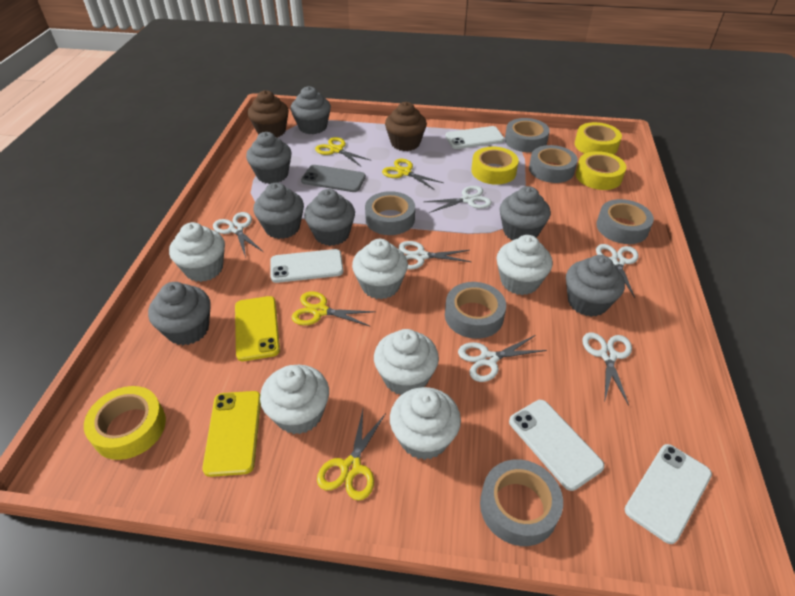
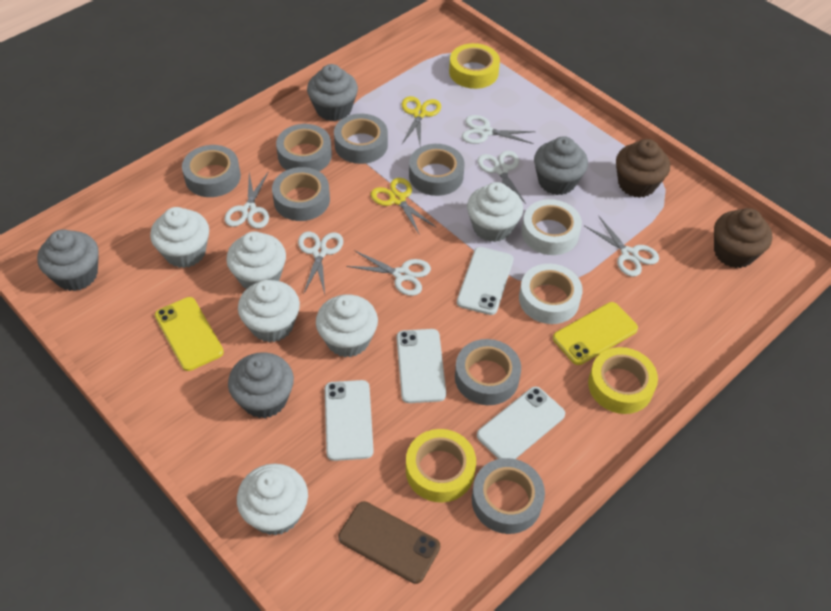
brown phone: none = 0 -> [338,501,440,584] = 1
grey cupcake: [148,282,211,345] [246,132,292,184] [253,183,304,239] [291,86,331,134] [304,189,355,246] [500,186,551,240] [566,255,625,317] = 7 -> [37,229,99,291] [228,352,294,418] [307,64,358,121] [534,136,588,195] = 4
grey phone: [301,165,366,192] = 1 -> none = 0
grey tape: [365,191,415,235] [445,282,506,339] [480,459,563,546] [505,118,550,152] [529,145,578,183] [596,199,654,244] = 6 -> [182,145,241,197] [272,167,330,221] [276,124,332,171] [334,114,388,164] [409,144,465,196] [455,339,521,405] [472,458,545,534] = 7
white tape: none = 0 -> [519,264,583,324] [522,199,582,255] = 2
yellow scissors: [292,291,376,327] [315,137,372,166] [317,410,386,501] [382,159,444,190] = 4 -> [371,178,436,235] [402,96,441,145] = 2
yellow tape: [84,386,166,460] [471,147,519,185] [575,122,622,155] [576,151,626,190] = 4 -> [406,429,476,503] [449,43,500,89] [588,347,658,414] = 3

